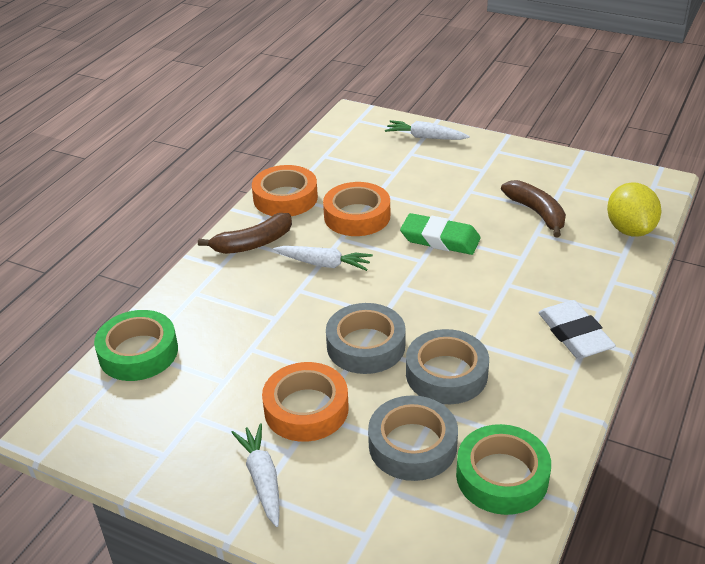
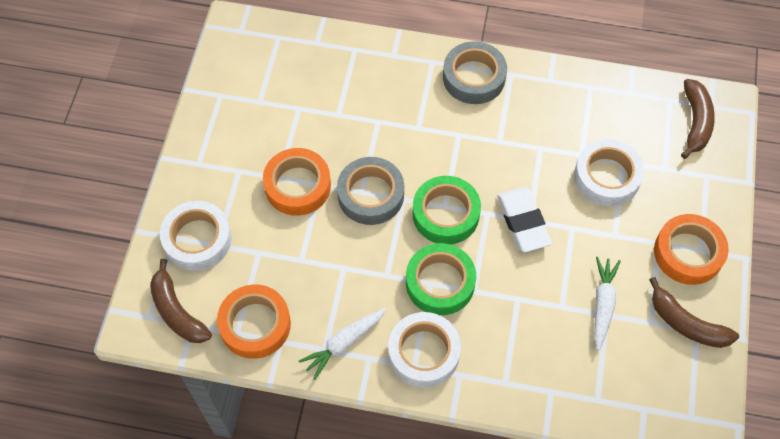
brown banana: [198,213,292,254] [501,180,566,237] = 2 -> [150,259,212,343] [649,277,739,348] [681,79,715,159] = 3
green eraser: [400,213,481,255] = 1 -> none = 0
grey tape: [326,303,406,374] [368,395,458,481] [406,329,489,404] = 3 -> [337,157,404,225] [443,41,507,104] = 2
white carrot: [231,423,280,527] [273,246,373,271] [385,120,470,140] = 3 -> [299,308,386,380] [594,257,621,351] = 2
white tape: none = 0 -> [160,201,232,271] [388,312,461,388] [574,139,644,206] = 3
yellow lemon: [607,182,661,237] = 1 -> none = 0

